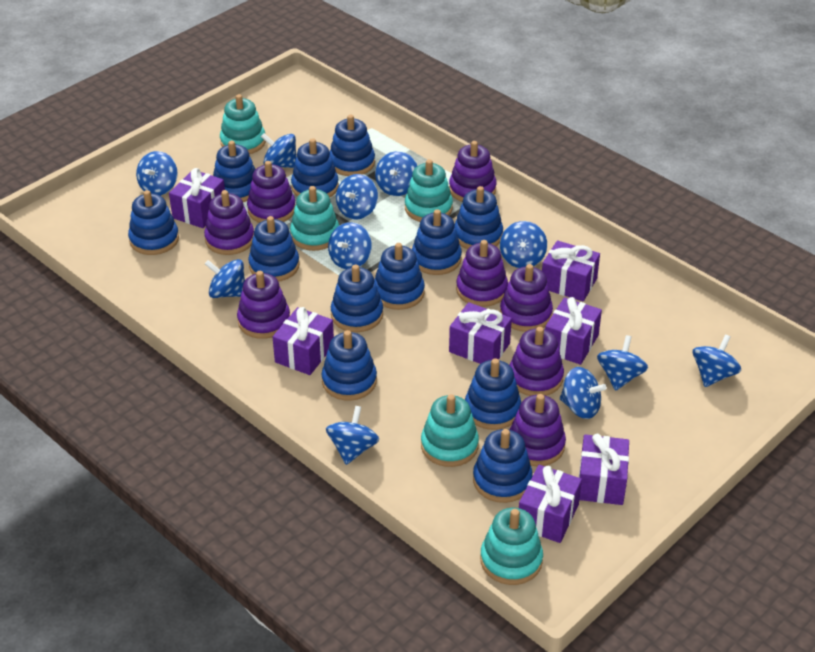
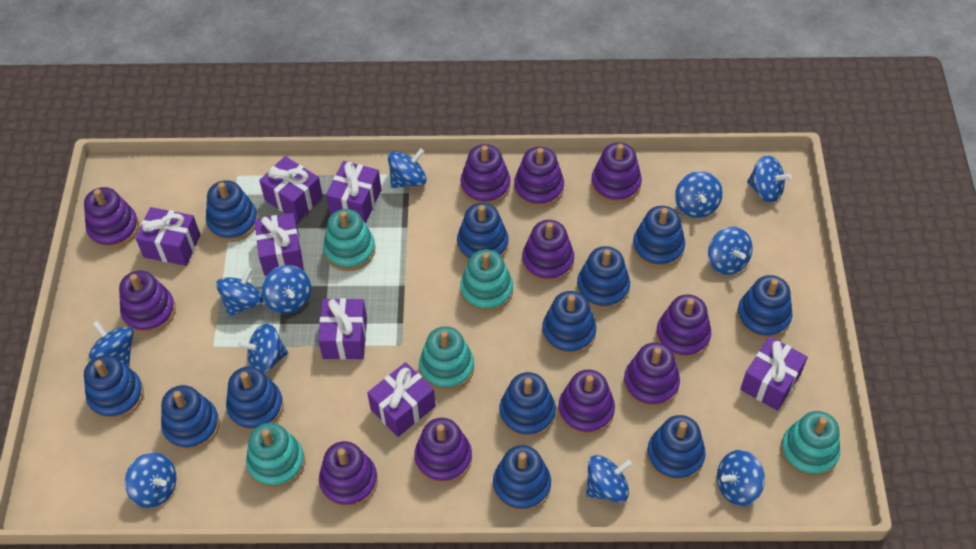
purple stacking toy: [204,190,254,255] [237,271,290,339] [247,161,295,223] [449,141,497,202] [456,240,508,307] [500,264,553,332] [509,394,566,466] [510,327,564,396] = 8 -> [84,187,139,249] [119,270,176,334] [319,441,378,508] [414,418,472,484] [460,144,510,205] [514,147,564,208] [522,220,574,283] [558,370,615,435] [591,142,642,204] [624,343,680,408] [656,294,711,359] = 11

